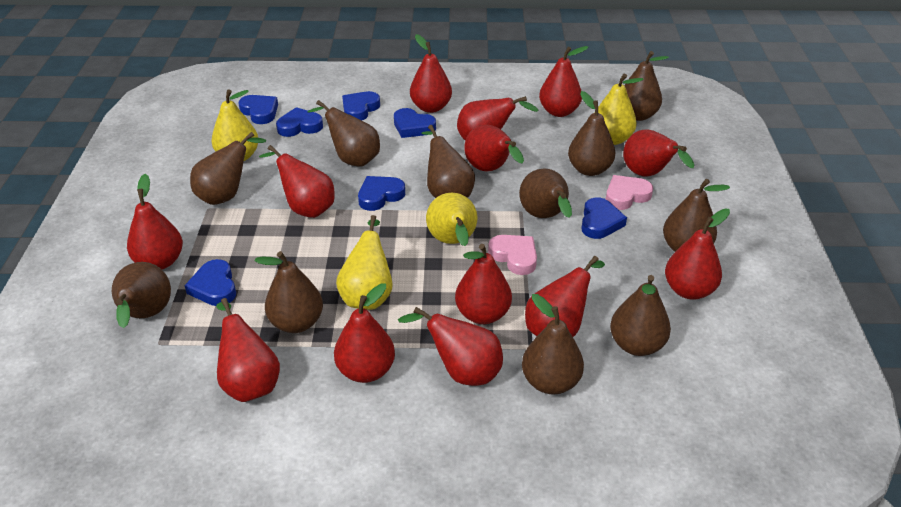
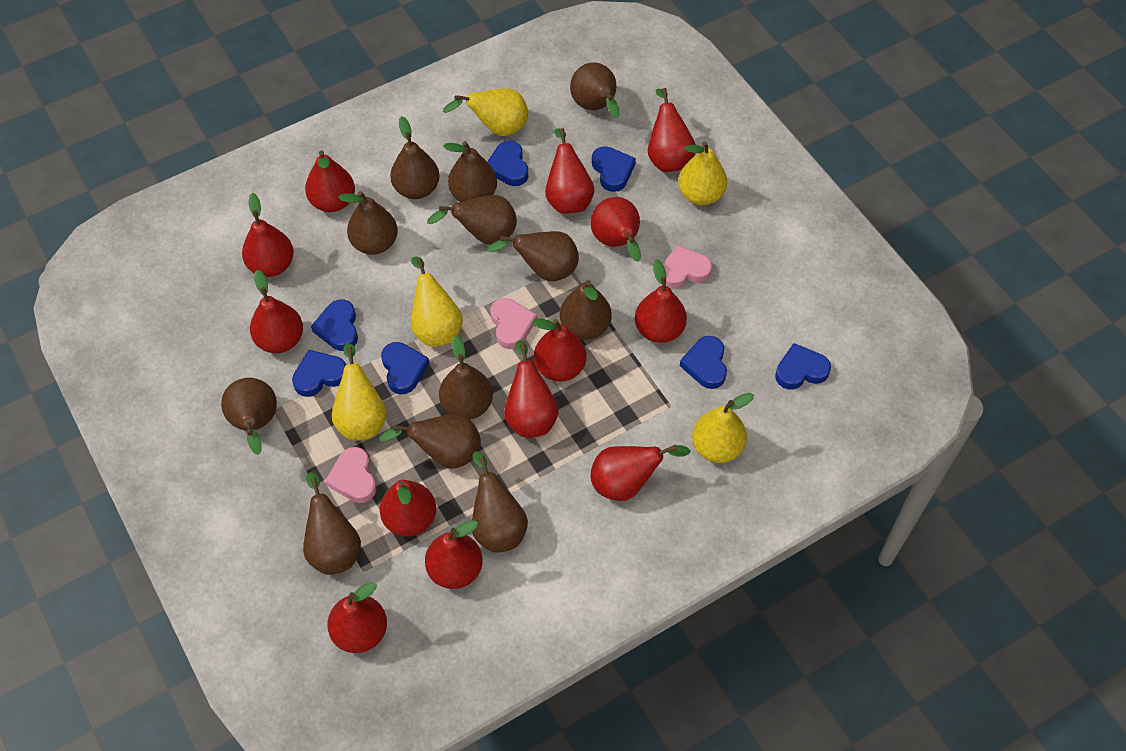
brown pear: [112,262,171,328] [190,132,266,205] [254,251,323,333] [307,100,380,167] [422,125,475,198] [519,169,572,218] [522,294,584,394] [568,91,615,176] [610,275,671,356] [624,51,669,121] [663,179,730,252] = 11 -> [221,378,277,455] [303,472,361,575] [338,191,398,255] [379,414,481,469] [390,116,440,199] [427,195,517,245] [439,335,493,419] [443,141,497,202] [472,451,528,553] [487,231,579,281] [560,280,612,340] [570,62,620,118] = 12
pink heart: [488,235,537,275] [606,175,653,210] = 2 -> [325,447,376,503] [491,298,537,349] [663,245,712,289] = 3
yellow pear: [211,89,258,161] [336,215,393,310] [426,193,477,246] [598,74,644,145] = 4 -> [332,343,387,441] [411,257,463,347] [443,88,528,136] [678,141,727,205] [692,393,754,463] = 5

